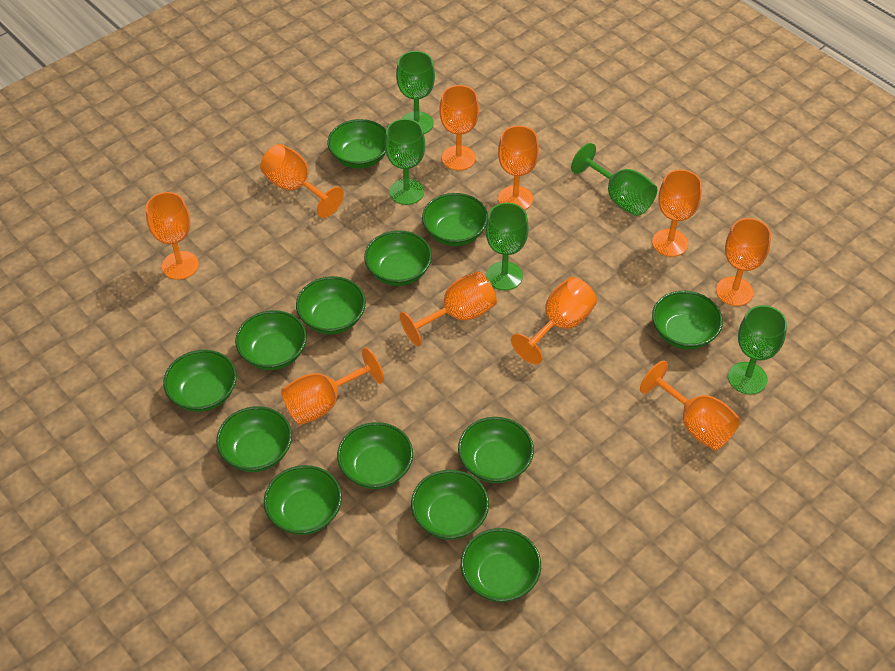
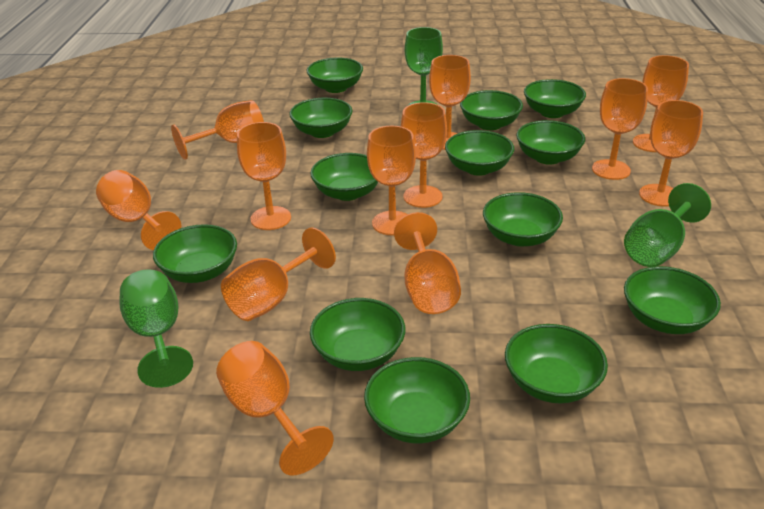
green goblet: [385,119,425,205] [396,51,435,134] [486,203,529,290] [571,143,657,216] [728,305,787,395] = 5 -> [120,269,193,388] [405,27,443,105] [624,183,711,267] = 3
orange goblet: [146,192,199,280] [260,144,344,218] [281,348,384,425] [400,271,497,346] [439,85,479,171] [498,126,539,210] [511,277,597,364] [640,361,740,450] [652,170,702,257] [716,218,771,306] = 10 -> [96,170,181,250] [171,100,264,160] [216,341,334,475] [221,228,336,321] [237,122,291,230] [367,126,416,235] [394,212,461,314] [401,102,447,208] [429,55,471,150] [592,78,648,180] [633,55,689,152] [639,100,703,207] = 12

